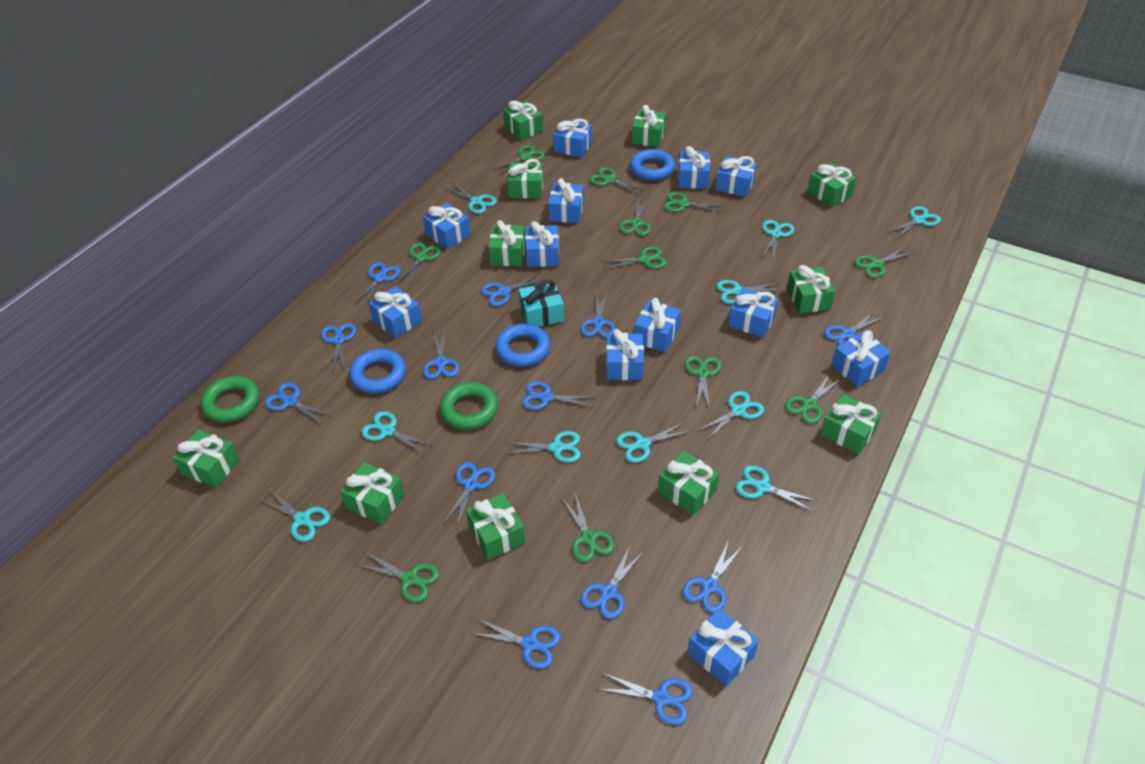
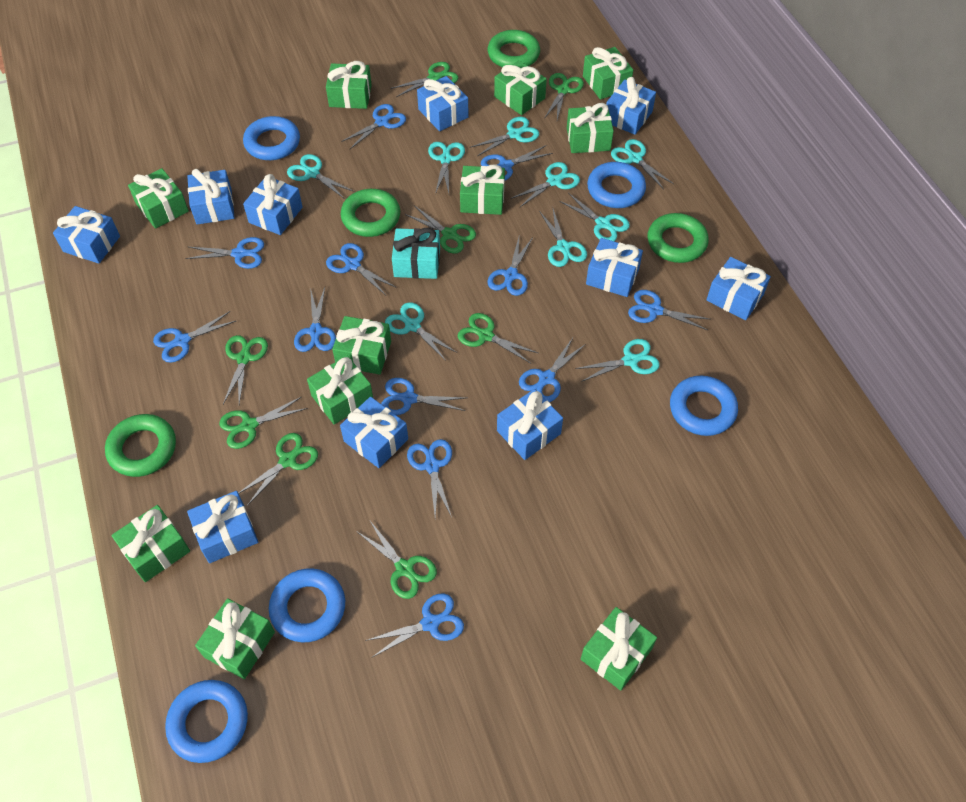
blue gift: [369,286,422,338] [423,203,471,249] [525,221,559,267] [548,178,584,223] [553,119,592,157] [606,329,644,380] [634,298,681,352] [678,146,710,189] [687,608,759,686] [715,156,757,197] [728,287,779,338] [831,331,891,387] = 12 -> [53,206,120,264] [187,169,235,225] [187,491,258,563] [243,174,303,235] [340,397,408,468] [417,76,469,131] [497,389,563,460] [586,238,643,297] [606,77,656,135] [707,257,771,320] = 10
blue ring: [349,349,406,393] [495,324,550,366] [630,149,675,180] = 3 -> [165,680,248,763] [243,116,300,160] [269,568,345,642] [587,162,646,208] [670,376,738,436] = 5
blue scissors: [265,383,332,425] [321,323,356,373] [353,262,400,307] [423,328,459,379] [443,462,495,528] [470,618,561,669] [481,273,547,306] [522,381,596,410] [580,546,644,619] [581,290,616,337] [598,673,693,725] [682,540,743,613] [824,310,886,346] = 13 -> [153,311,236,363] [185,237,264,269] [294,287,336,352] [326,243,397,294] [341,104,406,149] [365,593,464,658] [381,378,466,415] [407,439,452,517] [481,145,553,181] [488,237,533,296] [519,338,586,402] [628,290,709,330] = 12
green ring: [200,376,259,422] [440,382,498,429] = 2 -> [105,414,176,477] [341,189,400,237] [488,30,540,67] [648,213,709,263] = 4
green scissors: [357,552,439,602] [398,243,441,285] [492,145,545,175] [561,493,614,562] [589,167,645,195] [602,246,666,270] [619,198,651,236] [664,192,725,212] [685,356,721,410] [785,374,843,424] [854,246,915,278] = 11 -> [219,397,308,449] [223,335,268,404] [238,433,318,506] [356,521,437,599] [390,62,458,97] [405,205,476,254] [457,313,538,363] [544,73,584,120] = 8
turquoise scissors: [258,489,330,542] [361,411,432,455] [444,183,497,214] [505,431,581,463] [616,422,692,463] [697,391,764,440] [716,280,782,304] [735,465,817,512] [762,220,794,261] [886,206,941,239] = 10 -> [287,154,354,199] [385,302,457,361] [428,142,465,194] [470,117,539,156] [511,162,580,208] [539,209,587,267] [559,193,630,241] [575,339,660,382] [611,139,674,189] = 9

